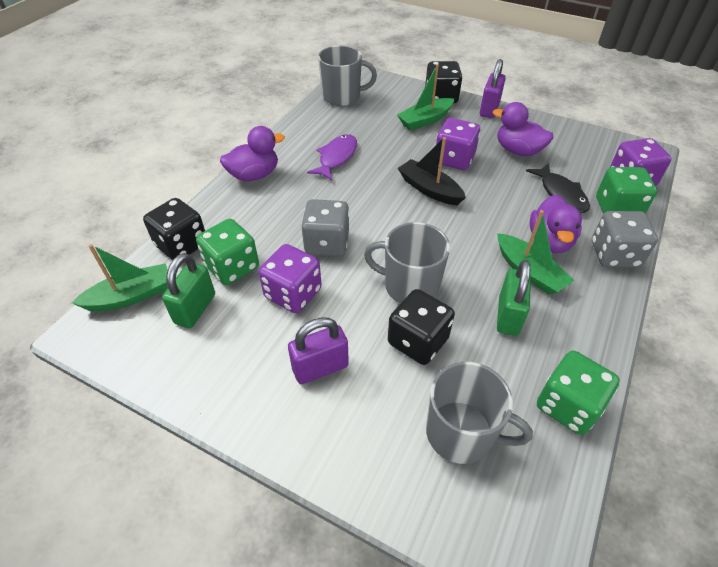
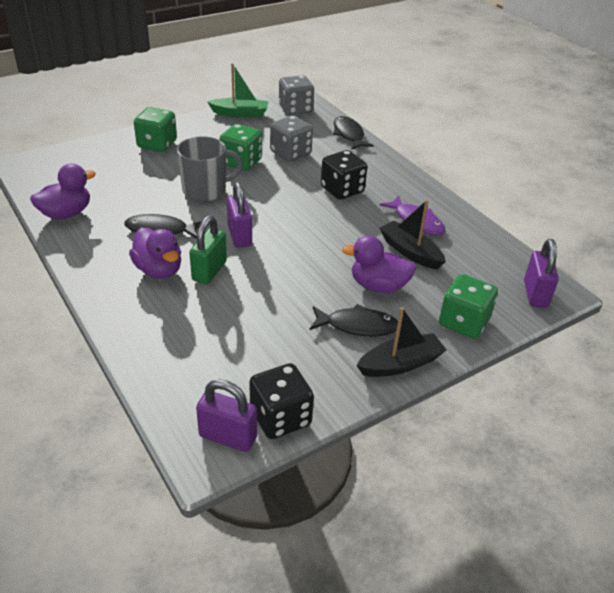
black boat: [398,137,466,205] = 1 -> [356,307,446,377] [379,200,446,269] = 2
black dice: [143,198,205,260] [388,289,455,365] [425,61,462,104] = 3 -> [249,363,314,439] [321,150,367,200] = 2
black fish: [526,163,590,213] = 1 -> [124,214,202,238] [309,304,398,337] [333,116,374,150] = 3
green boat: [72,244,168,311] [397,64,455,131] [497,210,574,295] = 3 -> [207,64,269,117] = 1
green padlock: [162,253,215,328] [497,260,531,336] = 2 -> [189,216,227,284] = 1
grey mug: [318,45,377,106] [364,222,450,304] [426,362,533,464] = 3 -> [177,136,243,202] = 1
purple dice: [259,244,322,313] [436,118,480,170] [610,138,672,186] = 3 -> none = 0
purple padlock: [288,317,349,384] [480,59,506,118] = 2 -> [196,379,257,452] [227,182,252,248] [524,239,559,308] = 3

